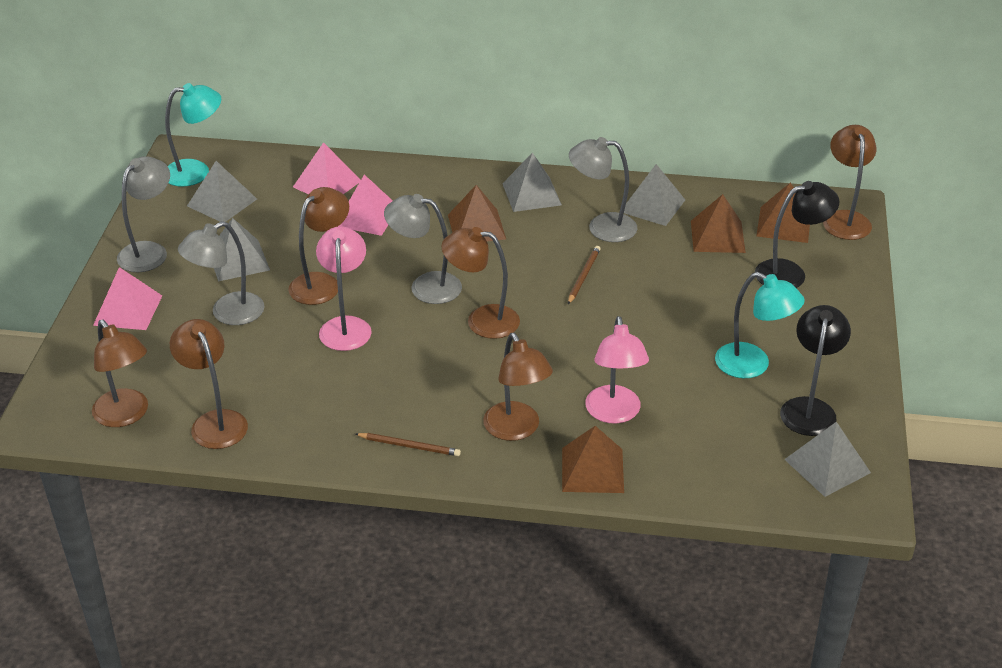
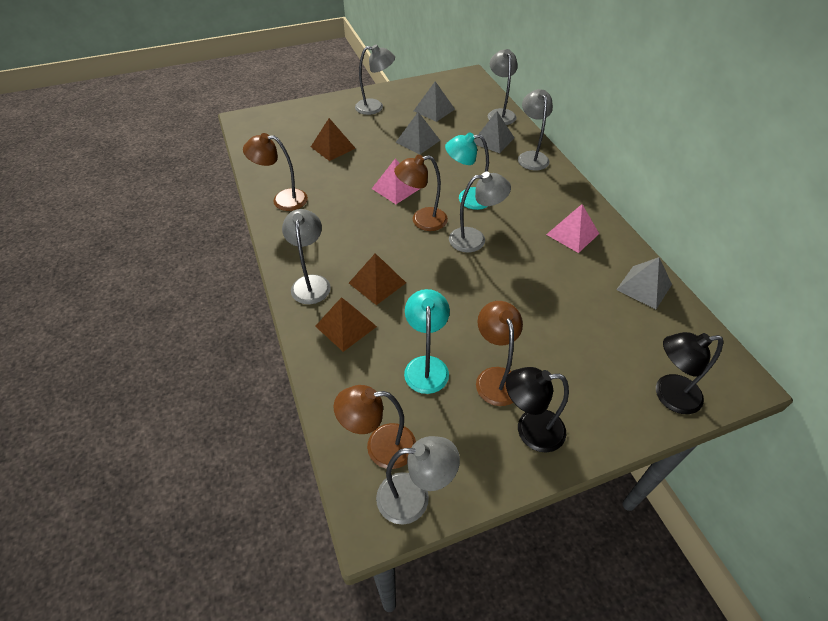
brown lamp: [92,320,148,427] [170,319,248,449] [288,187,349,305] [441,227,520,339] [483,333,553,441] [823,125,876,240] = 6 -> [243,133,308,211] [334,385,416,469] [394,155,448,231] [476,301,523,406] = 4
brown pencil: [355,433,461,456] [568,246,601,304] = 2 -> none = 0
brown pyramid: [448,185,506,241] [562,426,624,493] [691,194,746,253] [756,182,810,243] = 4 -> [311,118,356,161] [315,297,377,352] [349,253,406,305] = 3
grey lamp: [117,156,170,272] [178,221,265,325] [384,194,462,304] [569,137,637,242] = 4 -> [282,209,331,304] [355,45,395,115] [376,436,460,525] [449,172,511,252] [488,49,518,125] [518,89,553,170] = 6
grey pyramid: [187,161,257,222] [214,218,270,282] [502,152,562,212] [624,164,685,226] [784,422,871,497] = 5 -> [396,112,440,155] [414,81,455,122] [474,111,514,153] [616,257,672,309] = 4
pink lamp: [316,226,372,351] [585,316,649,424] = 2 -> none = 0
pink pyramid: [93,267,162,330] [293,142,361,194] [338,174,393,236] = 3 -> [372,158,421,204] [546,204,599,253] = 2

